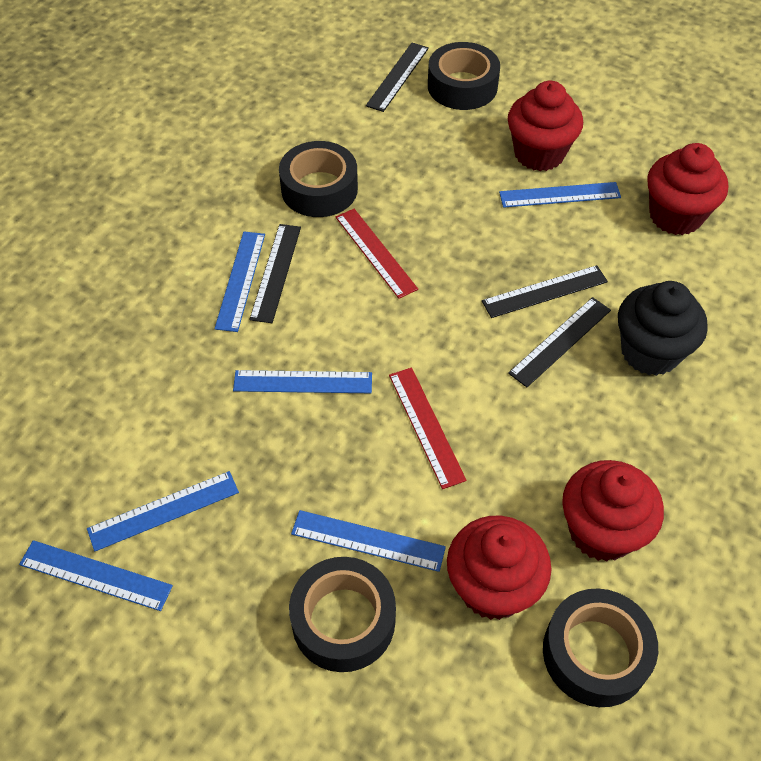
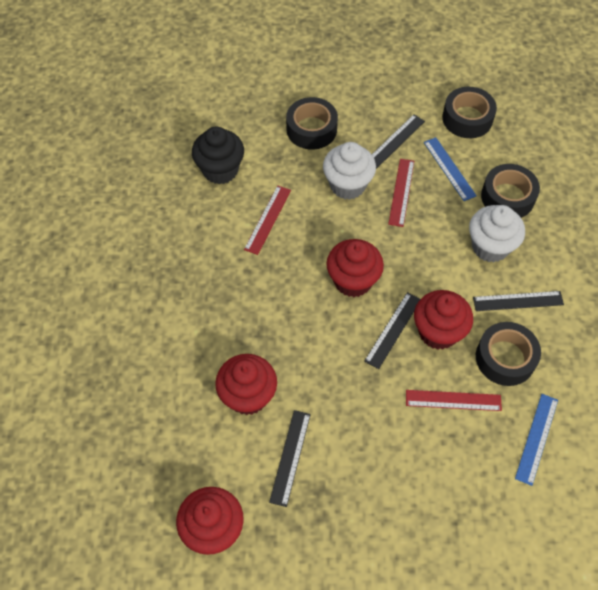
blue ruler: [19,540,173,611] [87,471,239,552] [214,232,265,332] [233,370,372,393] [291,510,446,572] [499,182,621,208] = 6 -> [424,137,477,201] [515,394,558,486] = 2
red ruler: [336,209,418,299] [389,368,467,489] = 2 -> [244,186,291,255] [388,159,414,227] [406,390,502,411] = 3
white cupcake: none = 0 -> [323,142,376,200] [469,205,525,263] = 2

